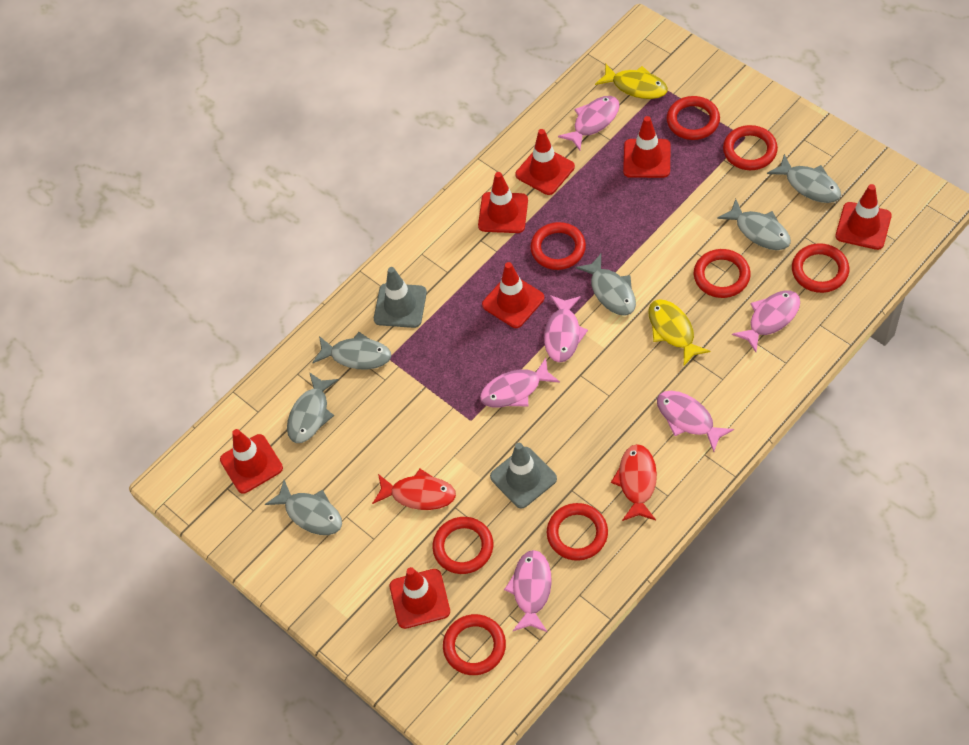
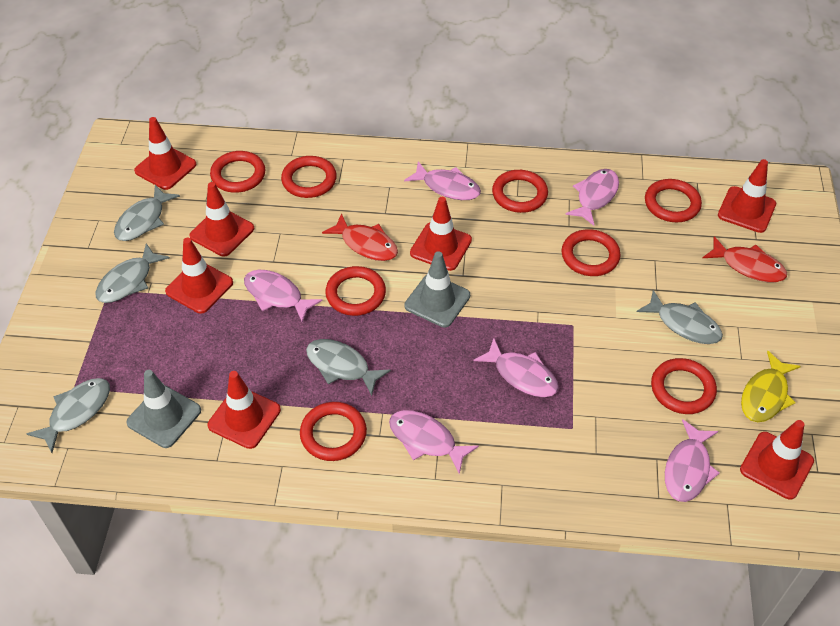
grey fish: [265,480,342,535] [287,372,338,443] [312,332,391,370] [575,254,636,316] [717,199,791,250] [767,154,841,203] = 6 -> [27,378,110,453] [95,243,170,303] [114,185,180,241] [306,339,391,396] [637,290,723,344] = 5
yellow fish: [595,64,668,99] [648,299,711,366] = 2 -> [741,351,801,422] = 1

